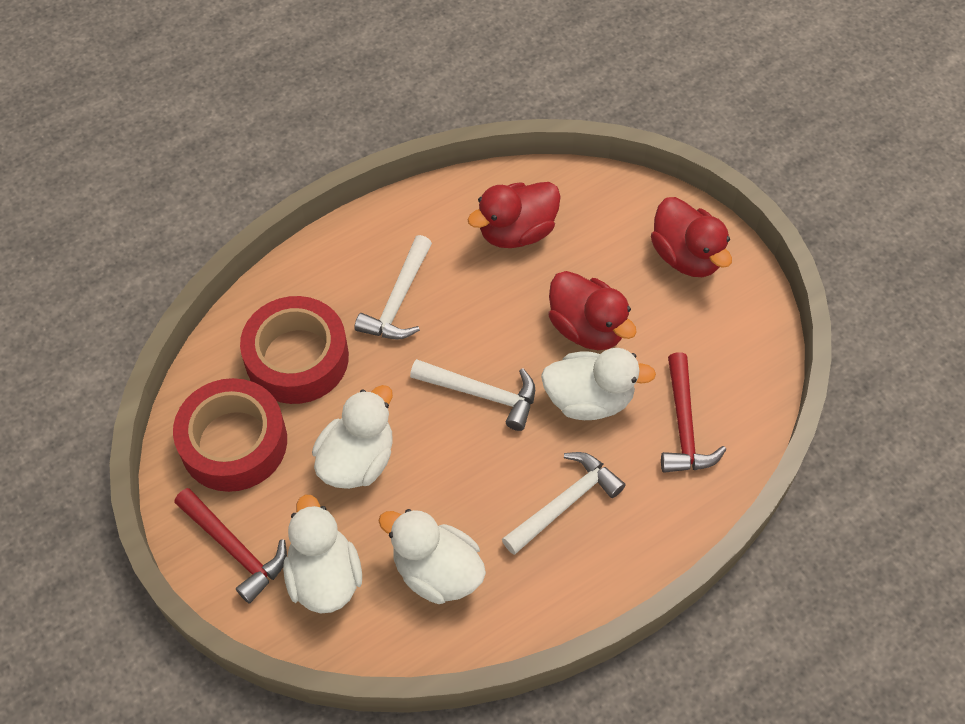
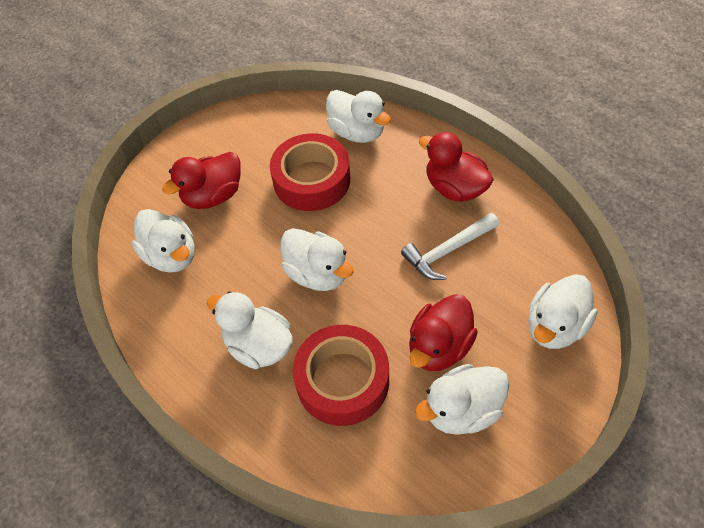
red hammer: [174,488,287,604] [661,352,727,473] = 2 -> none = 0
white duck: [283,494,362,613] [312,385,393,489] [379,509,486,604] [541,348,656,420] = 4 -> [132,209,195,273] [207,291,293,369] [281,228,354,291] [326,90,391,143] [415,364,509,435] [528,274,597,349] = 6
white hammer: [354,235,432,340] [410,359,535,431] [502,452,626,555] = 3 -> [401,213,499,280] = 1

